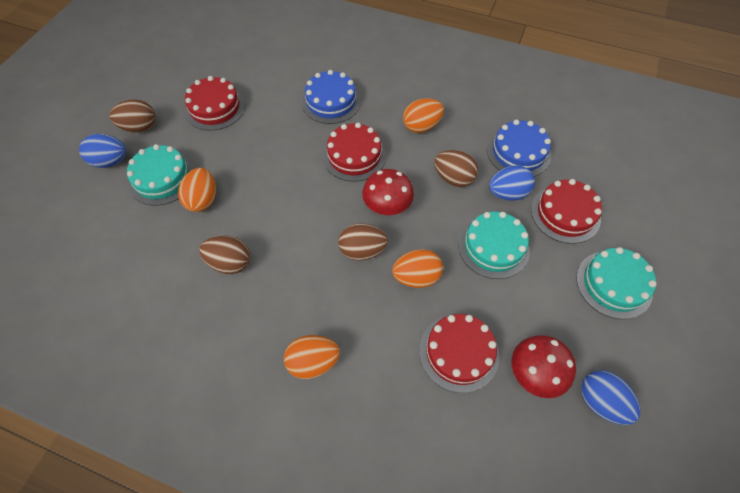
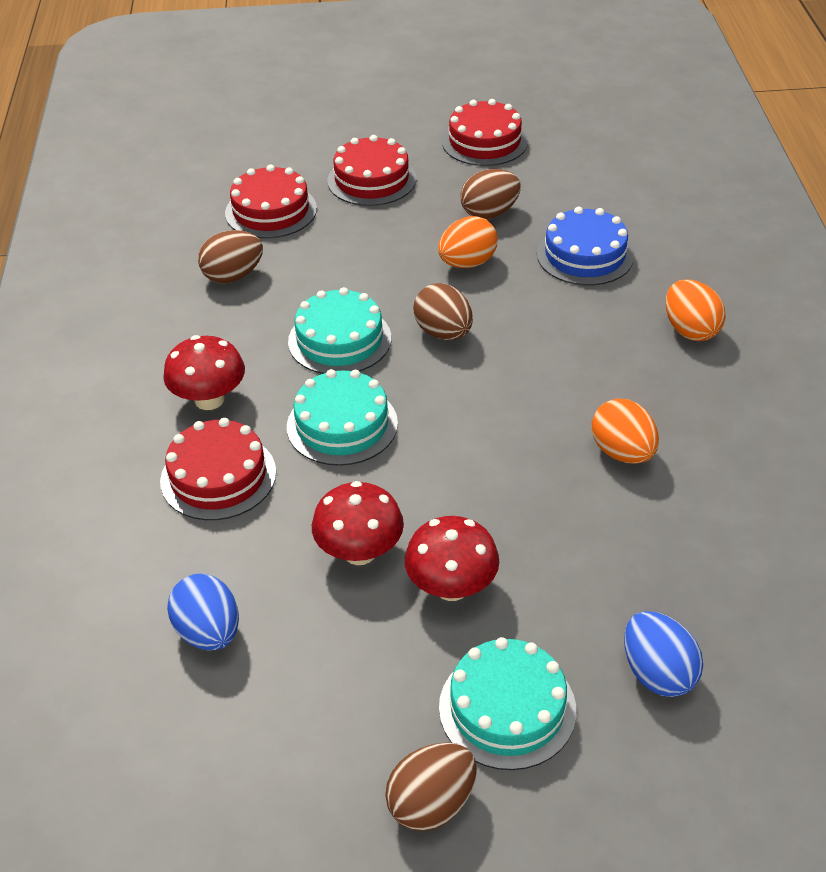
blue cake: [302,70,361,124] [487,120,551,177] = 2 -> [537,207,634,285] = 1
blue egg: [79,134,126,168] [489,165,535,201] [581,370,641,425] = 3 -> [167,573,239,651] [624,611,703,697] = 2
orange egg: [178,168,216,212] [284,335,340,379] [392,249,443,288] [403,98,444,133] = 4 -> [438,216,498,268] [591,399,659,464] [666,279,726,341] = 3
red mushroom: [362,169,414,215] [512,335,576,398] = 2 -> [163,335,245,410] [312,481,404,565] [405,516,499,601] = 3

